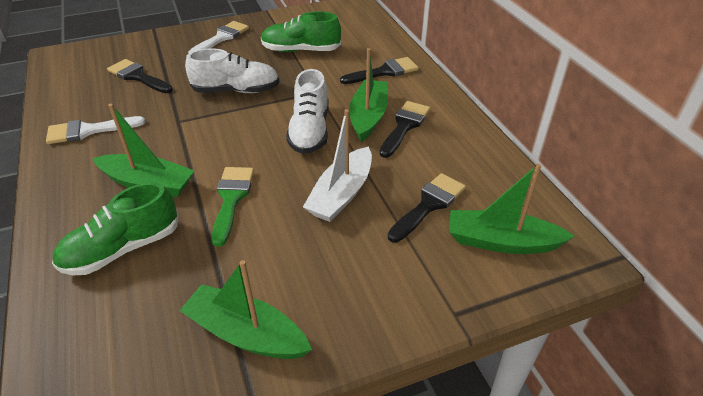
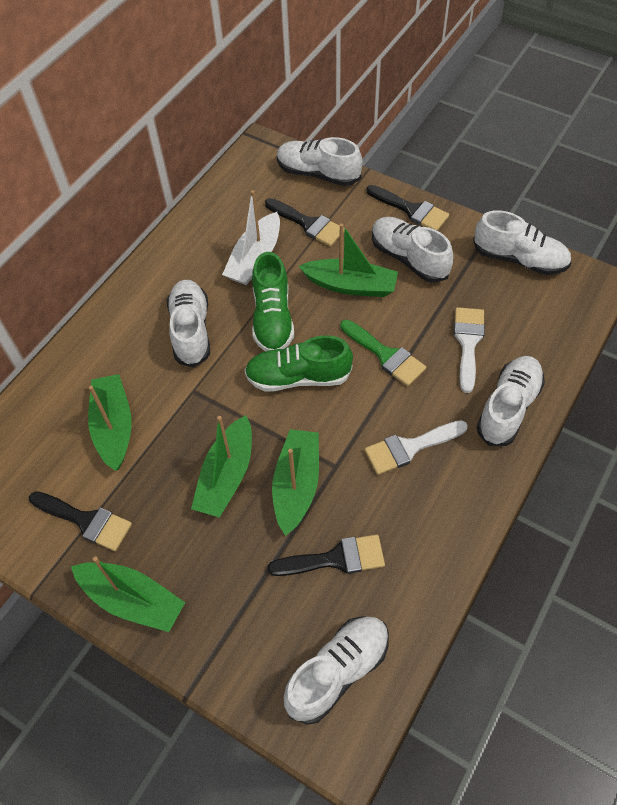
green boat: [93,104,194,197] [179,260,312,359] [349,48,388,142] [449,164,575,254] = 4 -> [71,556,185,632] [88,374,132,471] [191,415,252,518] [272,429,319,536] [298,224,398,297] = 5
white shoe: [185,48,279,93] [286,69,329,154] = 2 -> [167,280,210,368] [277,137,362,186] [283,616,389,725] [372,217,453,283] [473,210,571,275] [476,356,545,446] = 6

